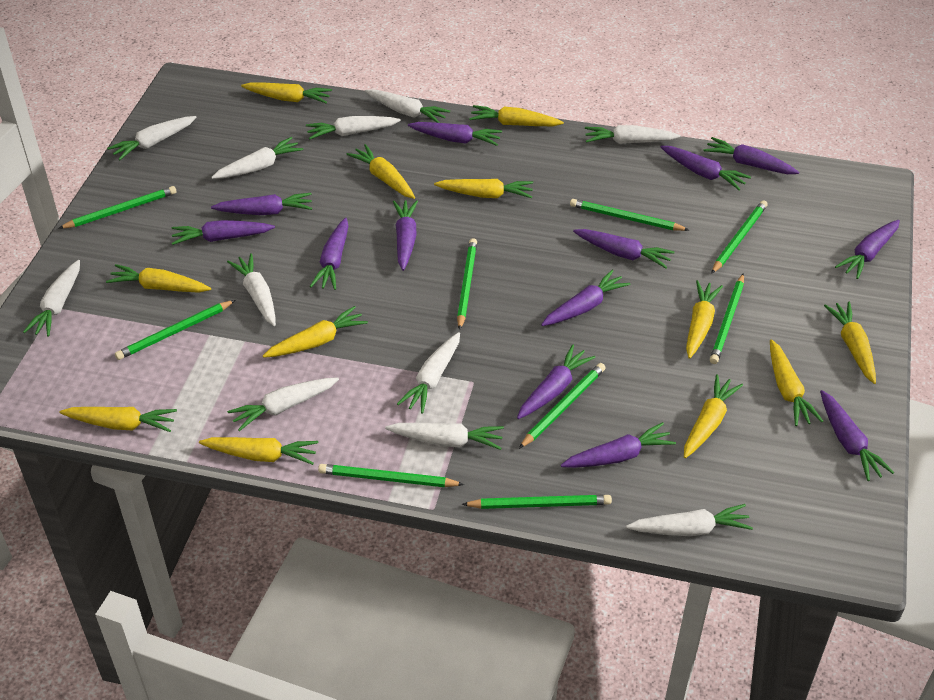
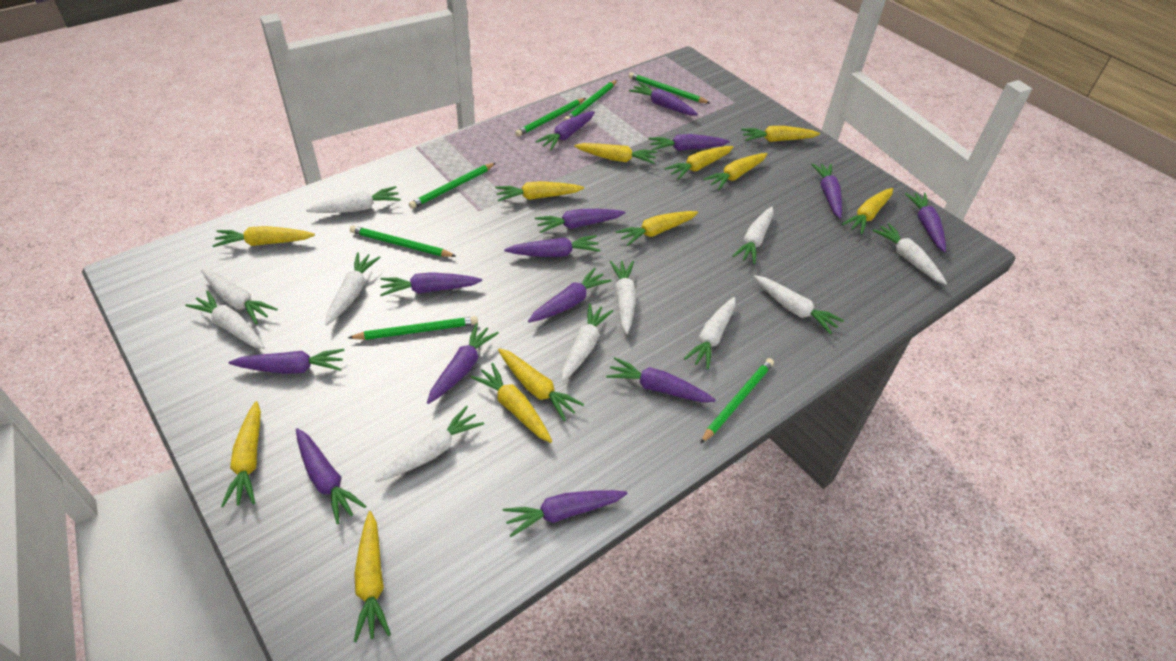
green pencil: [58,186,176,229] [115,300,235,360] [318,464,464,487] [457,238,477,330] [462,495,612,509] [519,363,606,449] [570,199,689,231] [710,273,744,364] [711,200,768,274] = 9 -> [348,316,478,340] [350,226,457,257] [409,163,496,209] [515,98,586,137] [564,80,617,121] [629,72,710,103] [700,358,774,444] = 7
purple carrot: [172,220,275,245] [211,193,312,215] [310,218,348,290] [393,200,418,271] [408,122,502,146] [517,344,596,419] [541,270,631,326] [561,422,676,468] [573,229,675,268] [661,146,751,190] [704,137,799,174] [820,390,894,481] [835,220,900,279] = 13 -> [229,349,345,374] [296,428,366,524] [380,272,482,296] [427,323,499,404] [503,490,627,537] [504,235,600,257] [528,268,611,323] [535,111,595,150] [535,209,625,233] [606,357,716,402] [629,82,698,116] [648,134,730,151] [811,163,842,219] [905,193,946,252] = 14

